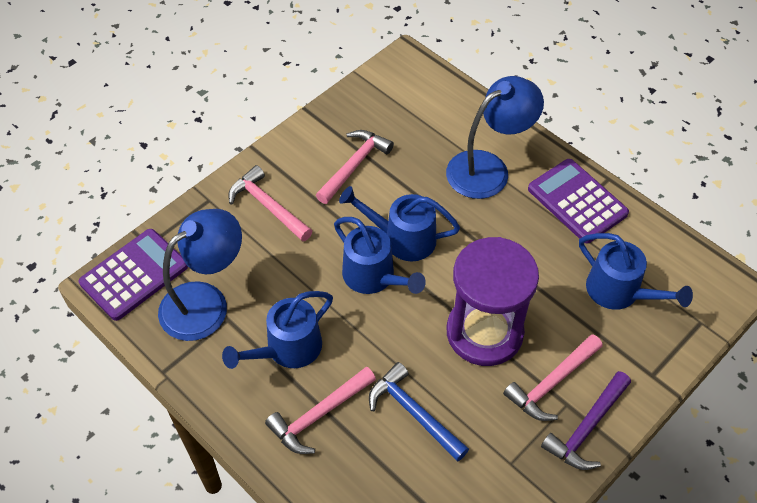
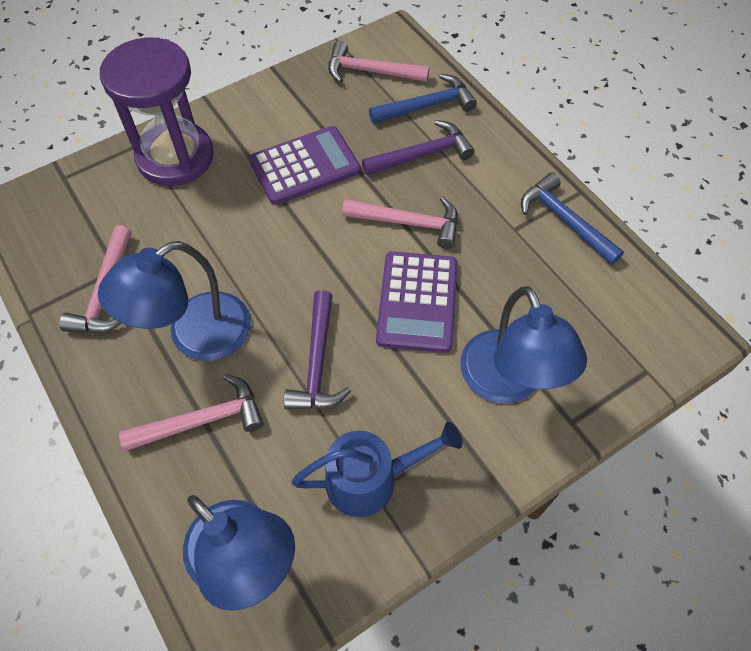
blue hammer: [369,362,469,462] = 1 -> [369,74,477,124] [521,172,624,265] = 2
blue lamp: [158,209,242,341] [446,76,544,199] = 2 -> [98,241,251,361] [183,495,295,611] [460,286,587,404] = 3
blue watering can: [222,291,333,369] [334,217,426,294] [339,186,460,261] [579,233,693,310] = 4 -> [291,422,463,517] = 1
purple hammer: [541,371,631,470] = 1 -> [284,290,351,409] [362,120,474,175] = 2

